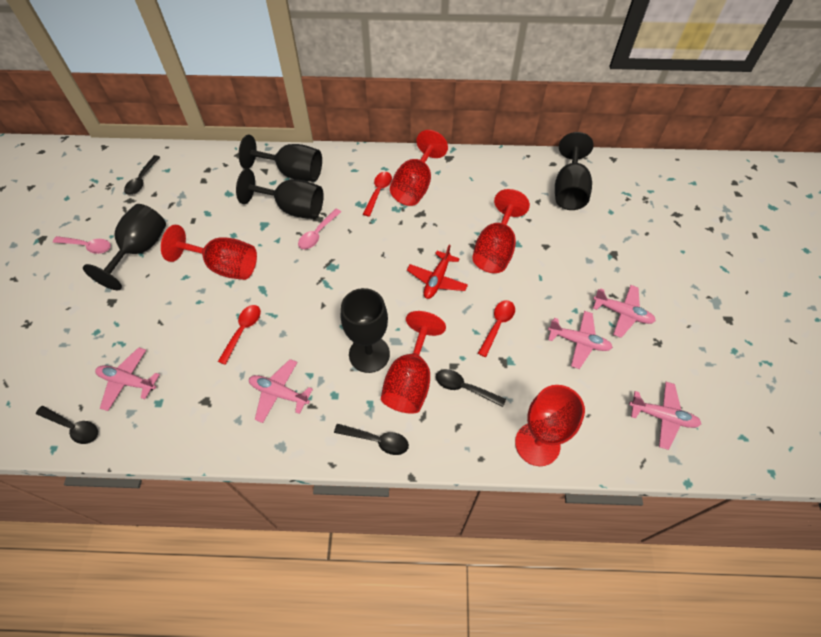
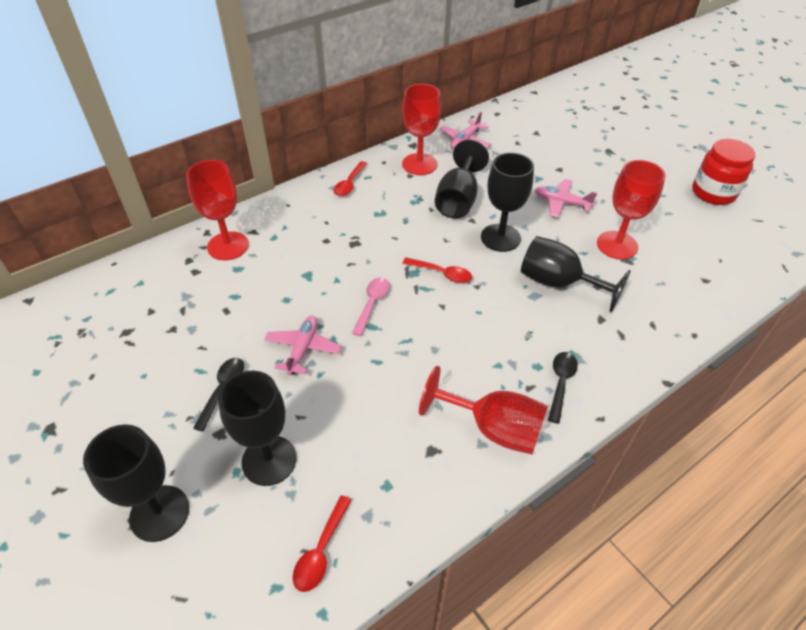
black spoon: [36,406,98,444] [124,155,160,195] [334,424,409,455] [436,369,506,407] = 4 -> [193,358,244,432] [548,352,578,424] = 2
pink plane: [95,347,160,411] [249,359,313,423] [548,311,613,369] [593,285,656,338] [629,382,701,450] = 5 -> [264,316,342,375] [440,112,491,149] [535,179,597,217] = 3
pink spoon: [53,236,111,254] [298,209,341,249] = 2 -> [352,277,389,336] = 1
red goblet: [161,225,257,280] [381,311,446,414] [390,130,448,206] [472,189,530,273] [515,385,585,466] = 5 -> [186,160,249,260] [402,84,441,175] [419,366,548,454] [597,160,666,259] = 4
red jar: none = 0 -> [692,139,756,205] = 1
red plane: [407,244,468,299] = 1 -> none = 0

